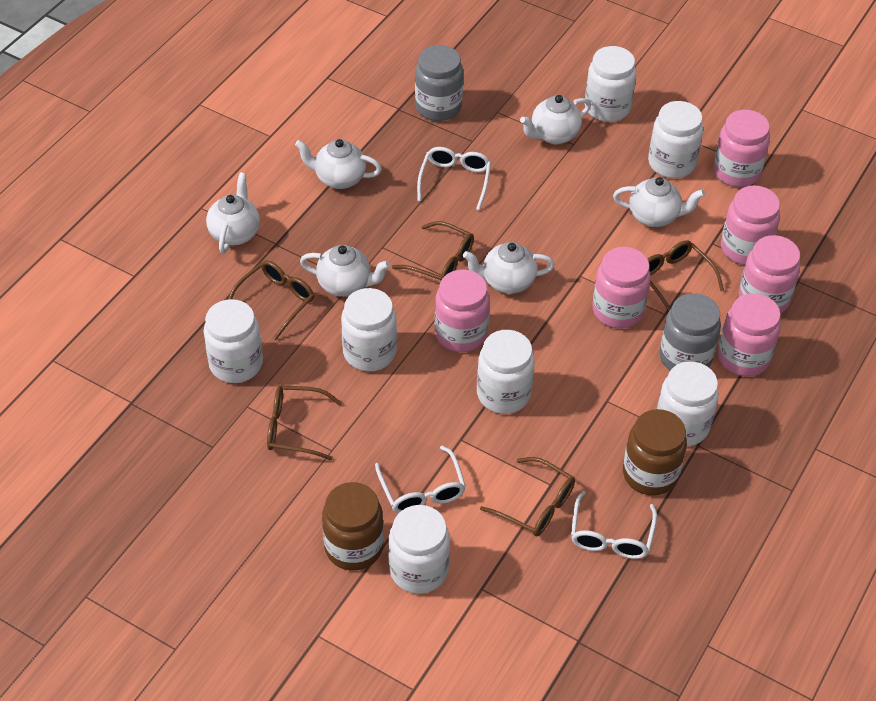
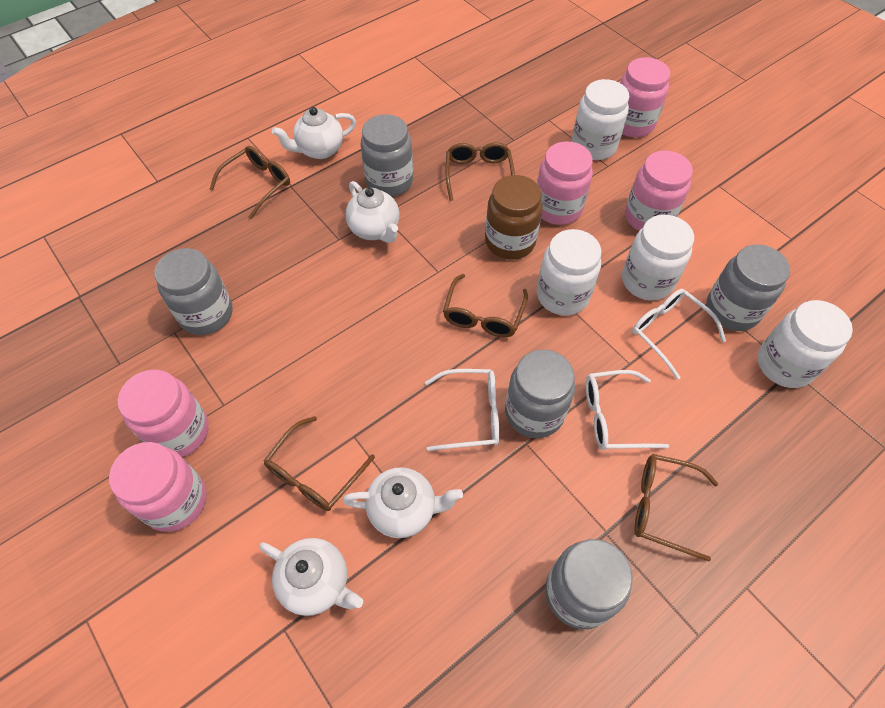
brown jar: [322,482,384,571] [623,409,687,496] = 2 -> [485,175,542,260] = 1
grey jar: [415,45,463,121] [659,293,721,371] = 2 -> [154,248,233,335] [360,114,413,196] [505,350,575,438] [545,539,633,629] [706,244,790,331] = 5
pink jar: [435,270,490,352] [592,247,651,329] [713,110,770,187] [718,293,781,376] [721,186,780,265] [739,235,800,314] = 6 -> [109,442,206,532] [118,369,209,457] [537,141,593,225] [620,57,670,137] [625,150,693,231] = 5
white jar: [204,299,263,383] [341,288,397,372] [388,505,450,594] [477,330,535,414] [585,46,636,122] [648,101,703,178] [657,361,719,446] = 7 -> [537,229,601,316] [572,79,629,160] [622,215,694,300] [758,300,853,388] = 4
white teapot: [206,173,260,253] [295,139,382,189] [300,245,390,297] [463,242,555,294] [520,95,591,144] [613,177,705,227] = 6 -> [259,538,363,616] [272,107,356,159] [343,467,463,538] [346,181,399,243] = 4

